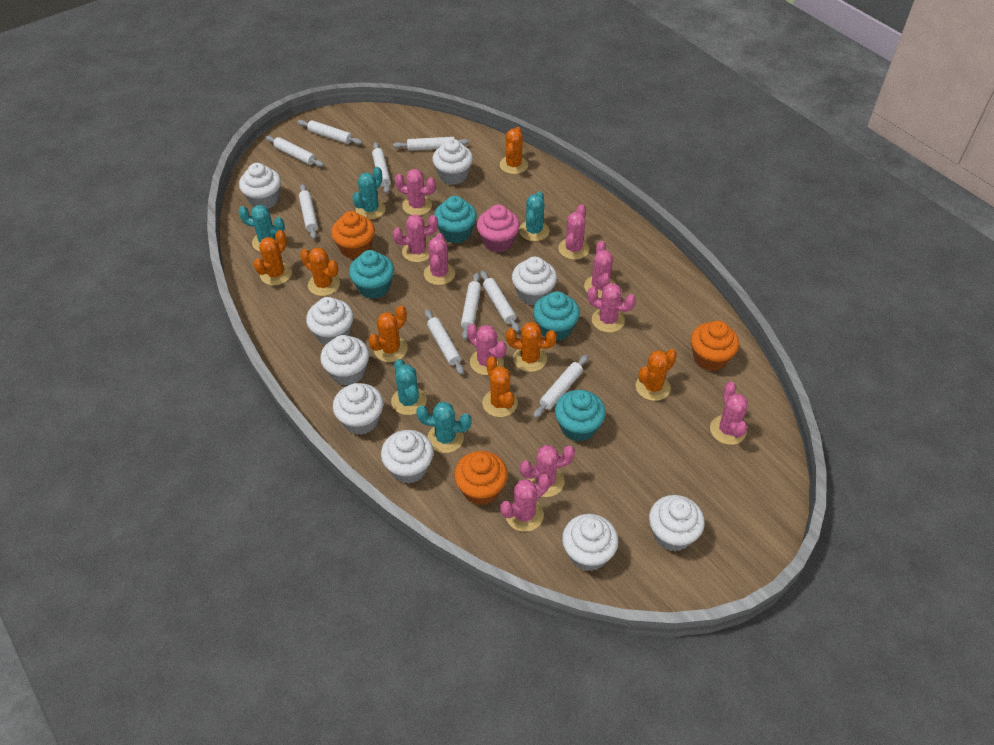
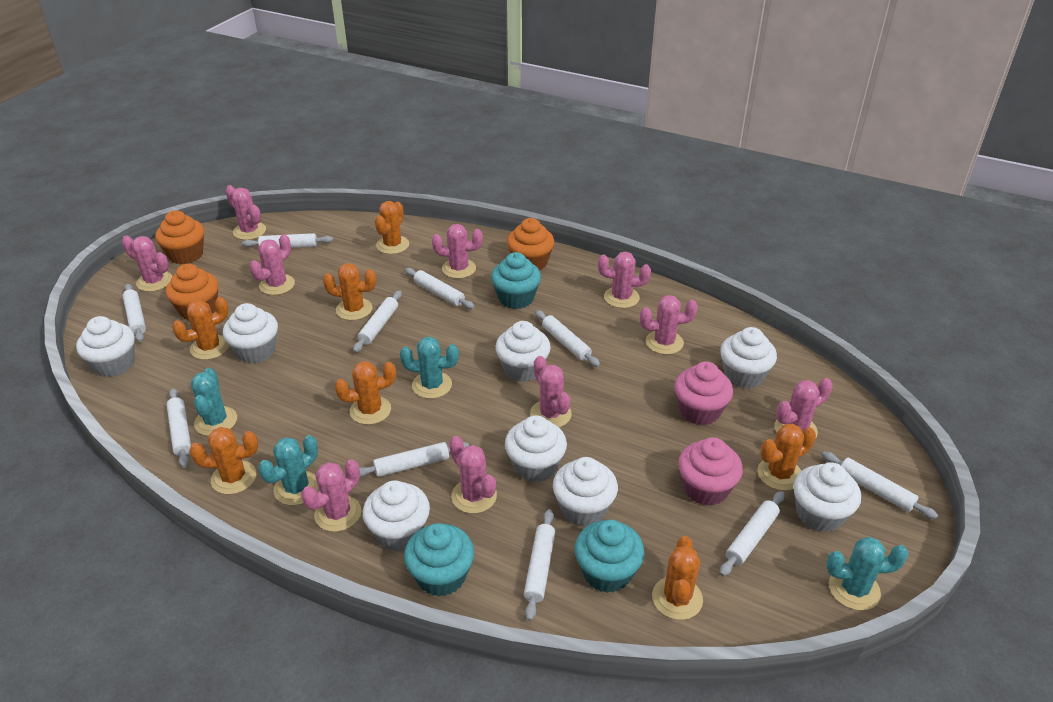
pink cupcake: [477,205,520,252] = 1 -> [674,361,733,425] [678,437,743,506] = 2
turquoise cactus: [238,205,285,252] [352,167,386,220] [391,359,427,415] [416,401,471,453] [519,191,550,241] = 5 -> [191,368,237,436] [258,435,318,505] [400,337,459,399] [826,537,909,611] = 4
turquoise cupcake: [349,250,394,299] [434,196,477,243] [533,291,580,341] [555,390,606,442] = 4 -> [404,523,474,597] [491,252,541,309] [574,520,645,593] = 3
white cupcake: [239,163,281,209] [306,297,354,345] [320,335,369,386] [333,383,383,435] [381,430,433,483] [432,139,473,185] [512,257,557,306] [562,514,618,571] [649,495,705,551] = 9 -> [76,316,135,377] [223,303,278,363] [363,480,430,552] [495,321,551,382] [505,415,567,483] [553,457,618,526] [720,327,777,389] [793,462,861,532] = 8
white rolling pin: [266,135,324,167] [298,120,362,145] [299,184,318,239] [372,142,391,194] [393,137,469,151] [425,309,464,375] [461,273,481,340] [480,270,520,332] [533,355,588,418] = 9 -> [123,284,146,342] [166,388,191,468] [242,233,333,248] [353,290,402,353] [359,442,469,477] [405,268,475,309] [524,509,555,621] [535,310,600,367] [720,491,785,576] [822,451,938,519] = 10

